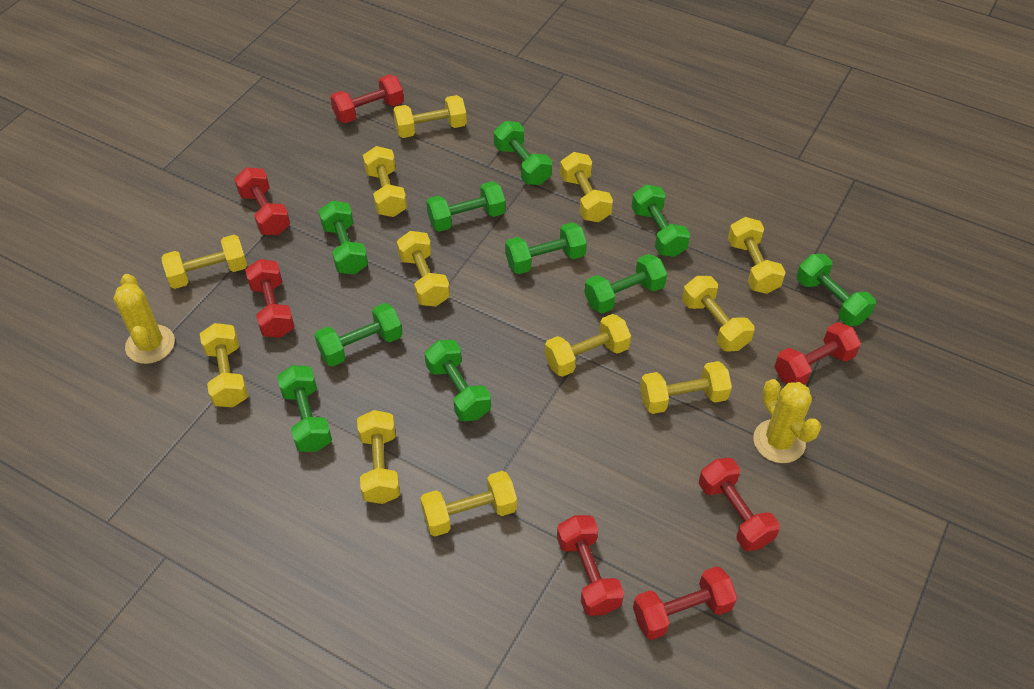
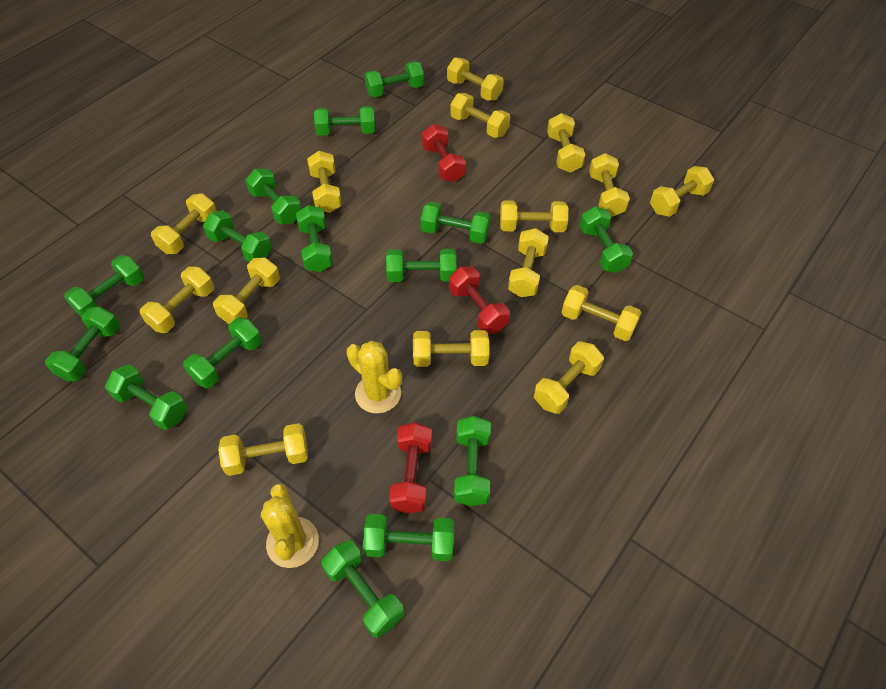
green dumbbell: [277,365,332,452] [315,303,403,367] [319,201,368,274] [425,340,491,421] [426,181,505,232] [494,121,552,185] [505,222,587,274] [584,254,667,314] [632,184,690,257] [796,254,876,326] = 10 -> [45,307,120,381] [64,255,144,317] [105,364,187,430] [183,317,262,388] [203,210,272,262] [245,169,301,224] [296,205,333,272] [314,106,375,136] [321,540,404,638] [363,514,454,561] [364,61,424,97] [386,249,456,282] [420,202,491,244] [454,416,491,506] [580,207,633,273] = 15
red dumbbell: [234,167,290,235] [245,259,295,338] [330,74,404,123] [557,515,624,616] [633,566,737,640] [699,458,780,551] [774,322,861,385] = 7 -> [389,423,432,513] [422,124,466,182] [449,267,510,334] = 3
yellow dumbbell: [161,235,247,289] [200,323,248,407] [357,410,400,504] [363,146,407,217] [393,95,467,138] [397,231,450,306] [420,471,517,536] [545,314,631,377] [560,152,613,222] [640,361,732,414] [682,276,755,352] [728,217,786,294] = 12 -> [140,266,214,333] [151,194,217,254] [213,257,280,324] [218,423,308,476] [307,151,342,213] [413,330,489,367] [447,58,504,101] [450,93,510,138] [500,200,568,232] [508,228,549,297] [534,341,604,414] [547,113,585,173] [561,285,641,341] [589,153,630,217] [650,166,714,217] = 15

